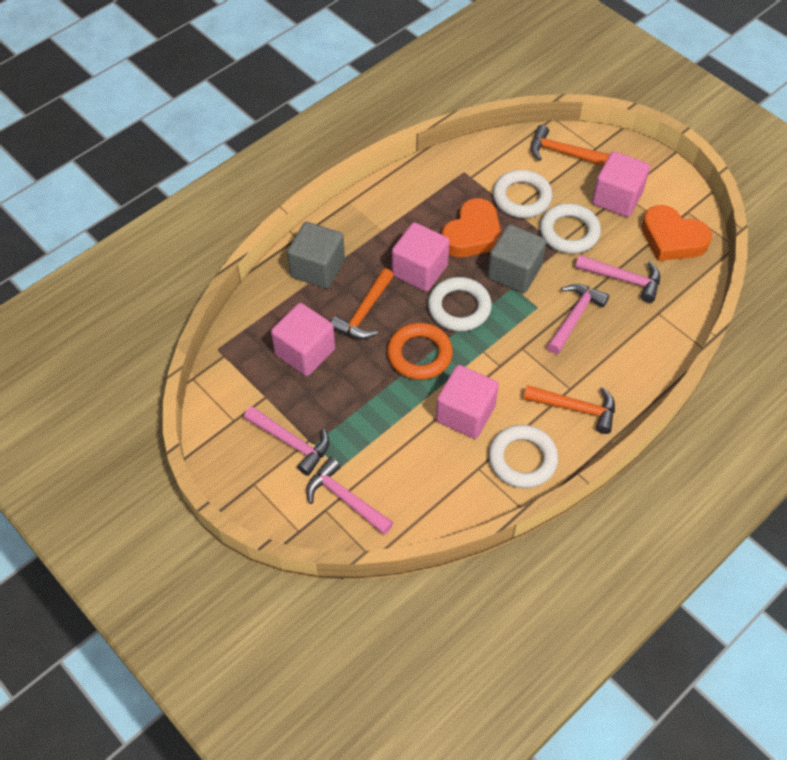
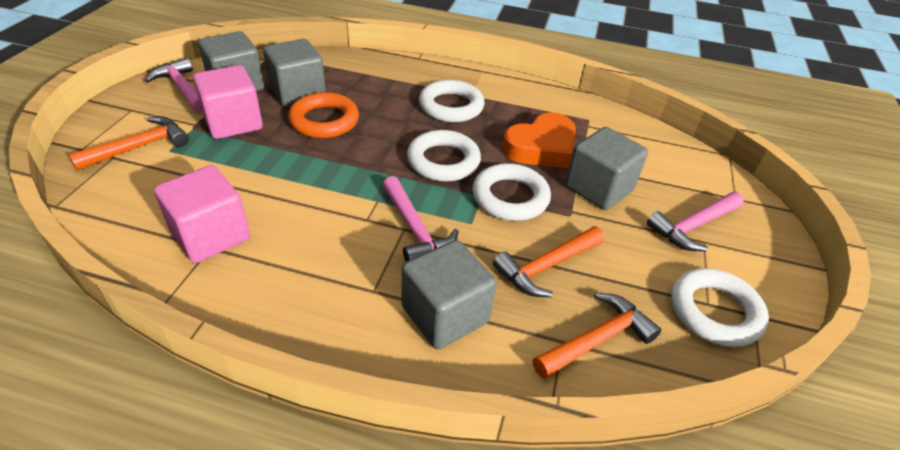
grey cube: [287,222,345,289] [487,224,546,293] = 2 -> [198,31,265,91] [263,39,326,107] [402,240,496,349] [565,127,648,210] = 4
orange heart: [442,198,501,257] [642,205,712,261] = 2 -> [503,113,576,168] = 1
pink cube: [271,303,335,376] [392,222,450,292] [436,365,499,439] [592,151,650,217] = 4 -> [154,165,250,263] [193,65,263,139] = 2
pink hammer: [244,406,329,476] [306,457,394,535] [547,284,609,354] [575,255,660,303] = 4 -> [145,57,202,113] [382,176,459,262] [647,192,744,252] = 3

